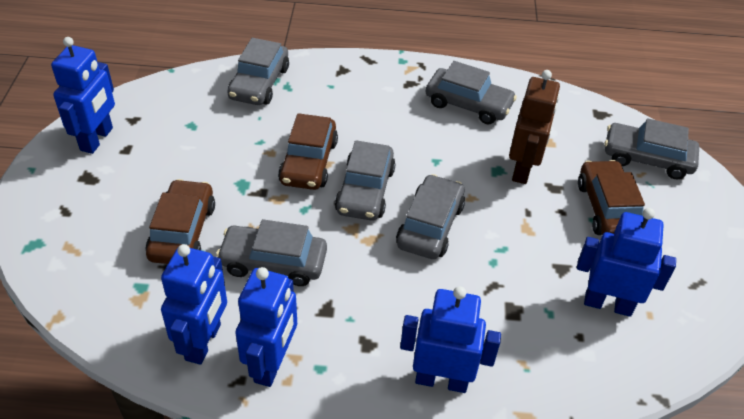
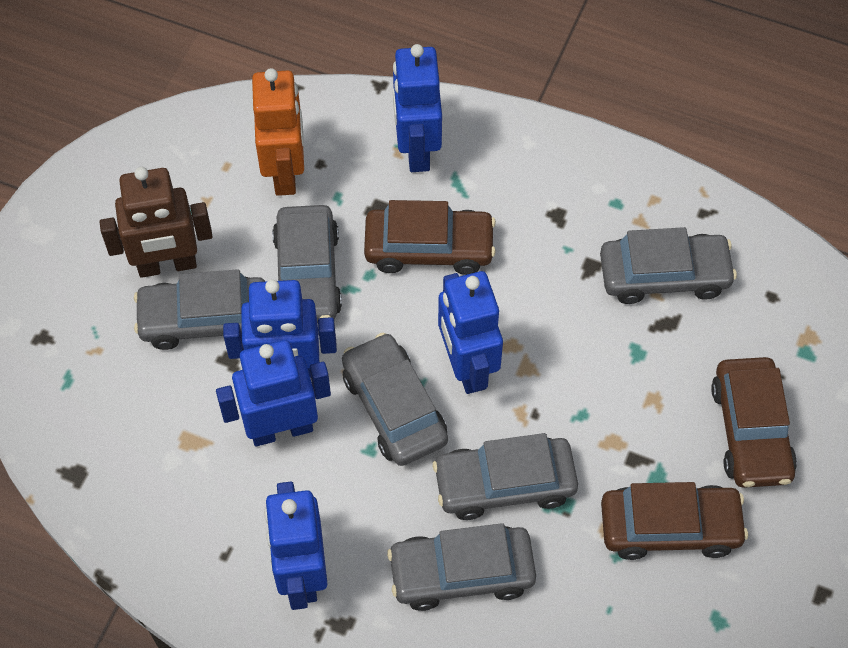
orange robot: none = 0 -> [252,68,304,196] = 1

